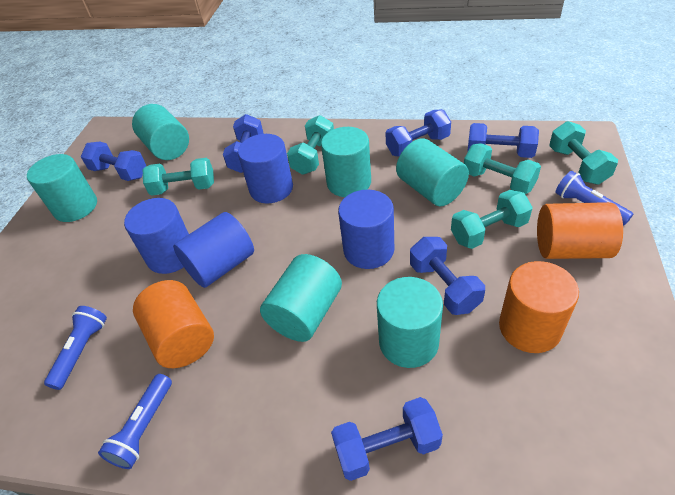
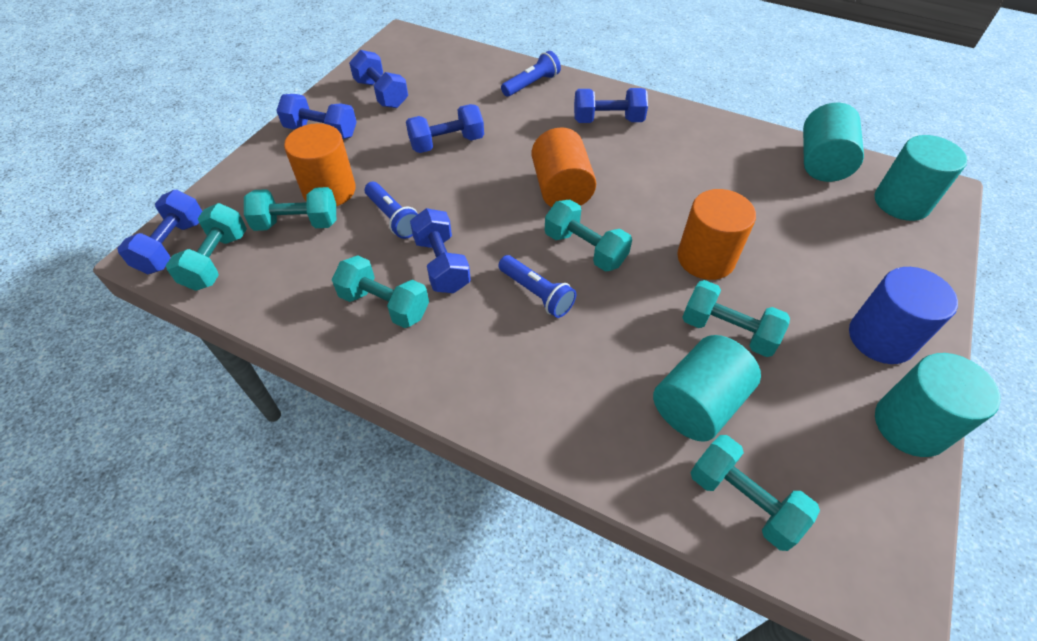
blue cylinder: [124,198,189,274] [173,212,254,288] [238,134,293,204] [338,190,394,269] = 4 -> [849,267,958,364] = 1
turquoise cylinder: [27,154,97,222] [132,104,189,160] [260,254,342,342] [321,127,371,197] [377,277,443,368] [396,138,469,207] = 6 -> [653,335,761,442] [803,103,864,182] [875,135,967,221] [875,353,1001,457] = 4
turquoise dumbbell: [143,158,214,196] [287,115,334,175] [451,190,533,249] [464,143,541,194] [549,121,618,185] = 5 -> [166,203,247,291] [244,187,336,231] [332,255,429,328] [545,199,632,272] [682,280,790,357] [691,435,820,551] = 6

